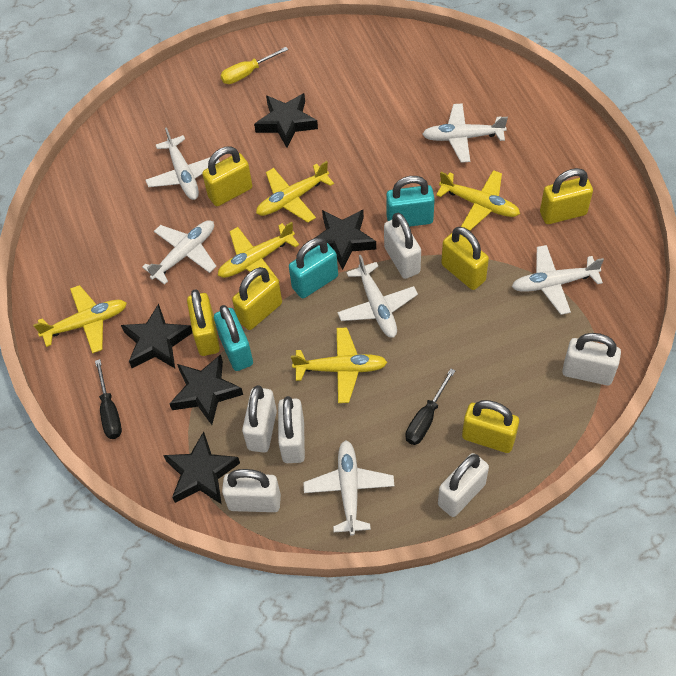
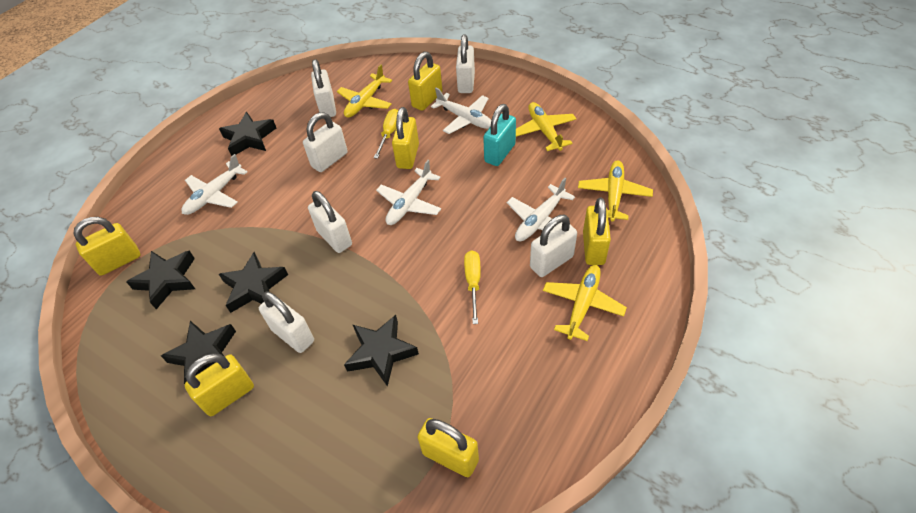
black screwdriver: [95,359,122,439] [405,368,455,445] = 2 -> none = 0
turquoise padlock: [214,305,253,371] [289,238,338,298] [386,176,435,227] = 3 -> [483,104,516,166] = 1
white plane: [142,220,217,285] [145,127,220,200] [303,440,394,536] [337,255,418,338] [422,103,508,163] [512,245,604,315] = 6 -> [181,154,248,215] [376,160,441,225] [431,88,491,134] [507,178,575,241] = 4
yellow plane: [33,285,127,353] [218,222,299,281] [256,161,334,223] [291,328,387,403] [436,170,520,231] = 5 -> [337,65,392,118] [516,102,576,151] [543,265,627,341] [578,160,653,222] = 4
yellow screwdriver: [220,47,288,84] = 1 -> [374,109,398,159] [464,250,481,324] = 2

